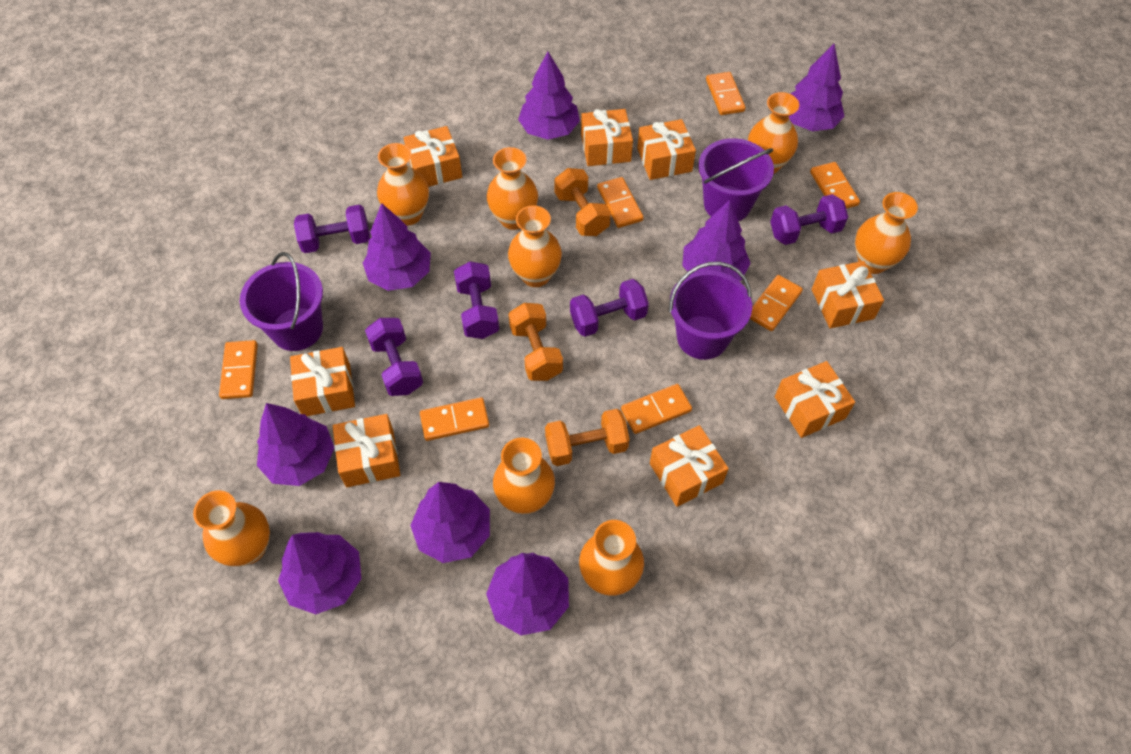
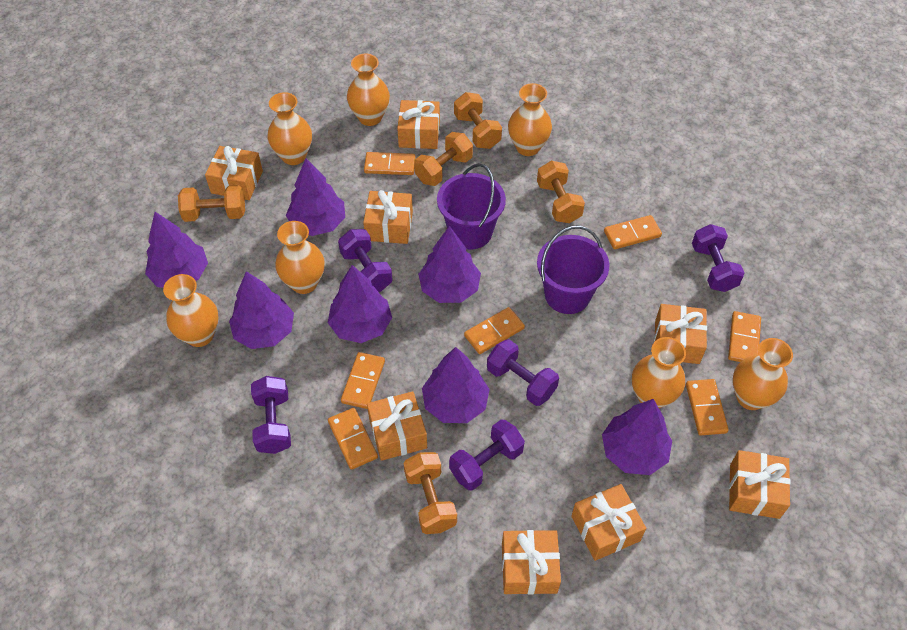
orange dumbbell: [508,303,563,381] [545,409,630,466] [554,168,611,236] = 3 -> [178,185,245,222] [403,452,457,534] [414,132,473,186] [454,92,502,149] [537,161,585,223] = 5
orange vase: [193,490,270,566] [377,143,429,226] [487,147,538,230] [493,438,555,514] [508,205,562,287] [579,520,644,596] [748,92,799,174] [855,192,918,274] = 8 -> [163,274,219,347] [267,92,312,165] [275,221,325,294] [347,53,390,126] [508,83,552,156] [632,337,686,408] [733,338,793,410] = 7
purple bucket: [240,252,323,351] [669,262,752,360] [698,138,774,221] = 3 -> [437,163,506,250] [537,225,609,314] = 2
purple tree: [257,403,334,486] [278,532,361,614] [363,203,431,291] [410,482,490,563] [486,553,569,635] [518,52,580,140] [682,200,750,281] [789,44,845,131] = 8 -> [145,212,208,288] [229,271,294,349] [286,158,345,236] [328,265,392,343] [418,226,481,303] [422,347,490,423] [602,399,672,475] = 7

